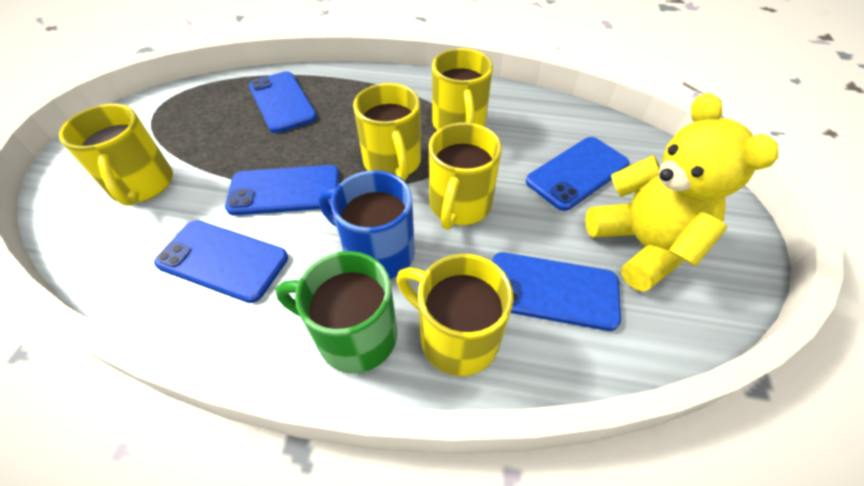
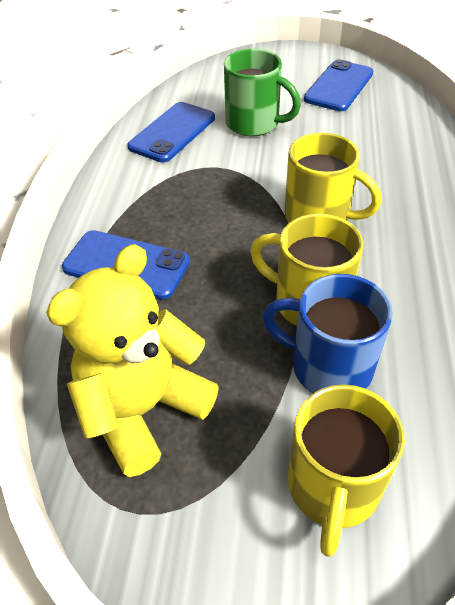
blue phone: [154,220,288,303] [225,165,339,216] [249,71,317,133] [492,252,621,331] [526,137,630,211] = 5 -> [62,230,190,300] [127,102,215,162] [304,59,373,111] = 3
yellow mug: [59,104,173,206] [353,83,421,181] [396,254,514,376] [429,122,502,230] [432,48,493,130] = 5 -> [250,213,363,326] [284,133,382,223] [288,384,405,557] = 3

